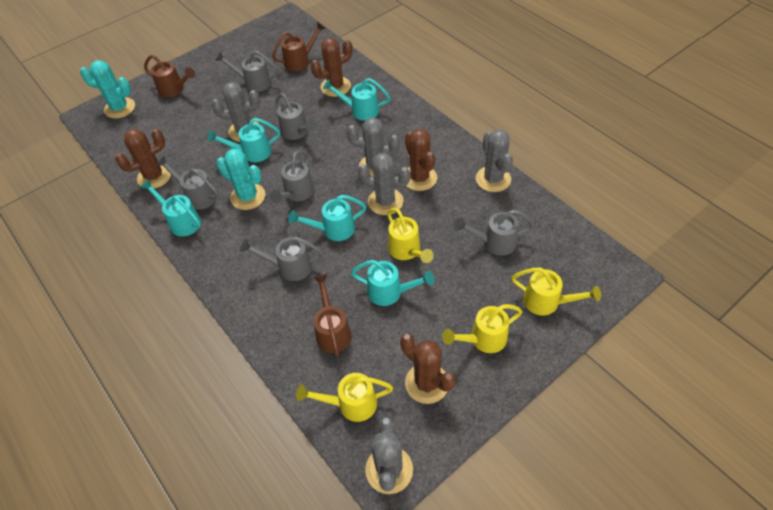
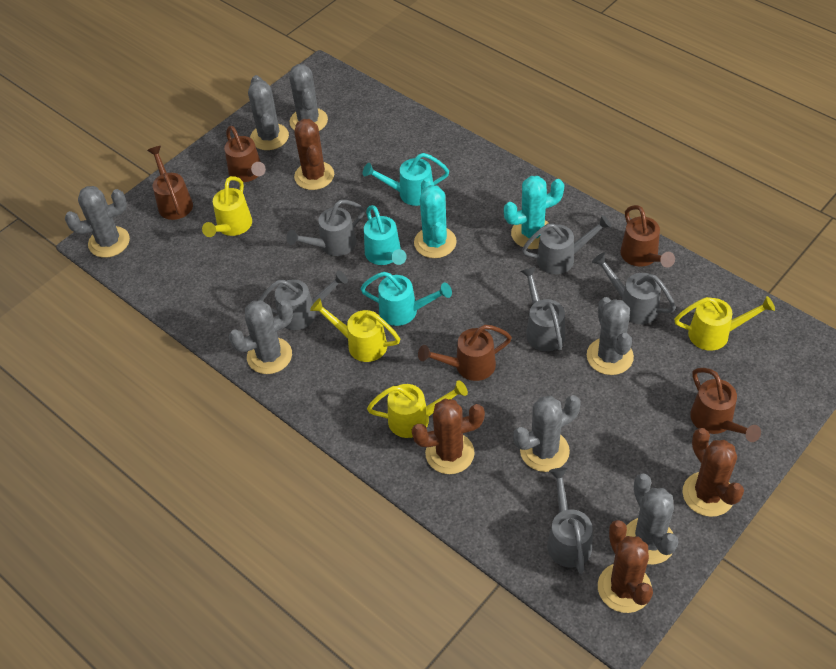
brown watering can: [144,54,195,97] [272,22,326,71] [313,274,351,357] = 3 -> [147,146,193,220] [224,126,266,182] [418,325,512,381] [620,205,675,267] [690,368,761,442] = 5
grey cactus: [212,82,260,142] [347,117,400,176] [358,153,410,215] [365,417,413,494] [476,130,513,192] = 5 -> [65,186,130,258] [229,300,293,374] [248,75,289,150] [289,64,328,131] [513,395,581,472] [587,297,634,375] [626,473,678,565] = 7
turquoise watering can: [140,179,201,237] [208,118,280,162] [288,195,366,241] [323,78,390,121] [351,260,434,306] = 5 -> [360,272,452,326] [363,153,449,206] [364,205,407,265] = 3

